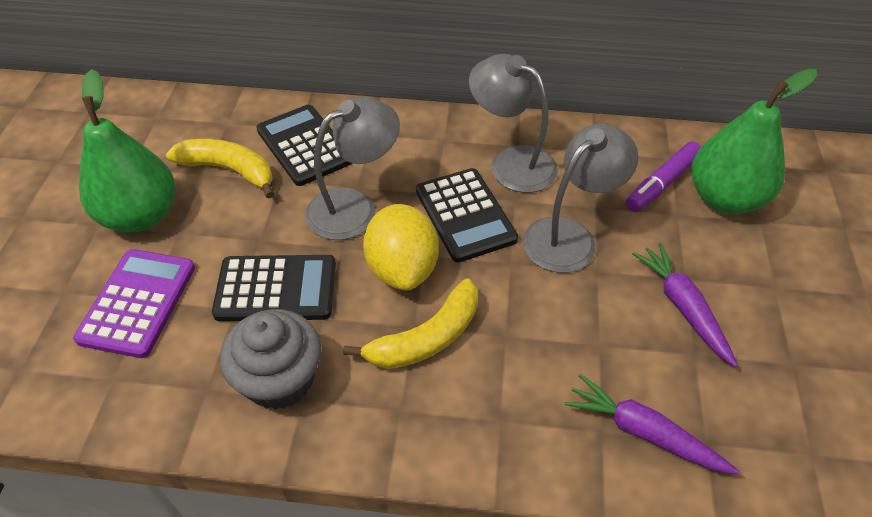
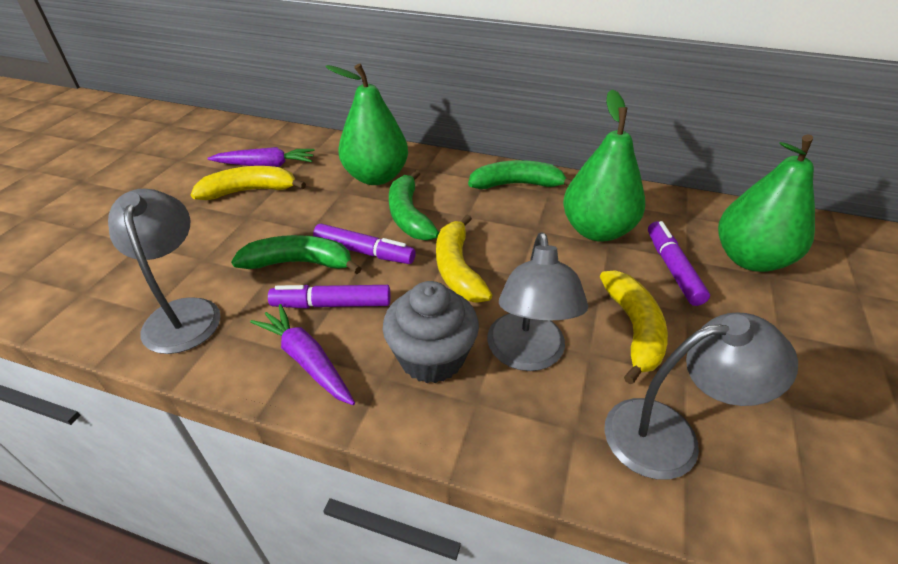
black calculator: [212,255,336,321] [256,105,353,186] [416,168,518,262] = 3 -> none = 0
green banana: none = 0 -> [231,235,362,274] [389,170,439,241] [468,160,572,189] = 3
green pear: [79,69,175,232] [691,68,817,214] = 2 -> [325,64,408,185] [563,89,645,242] [718,135,815,272] = 3
purple calculator: [73,249,195,358] = 1 -> none = 0
purple marker: [626,142,701,212] = 1 -> [268,285,390,309] [313,224,416,264] [648,221,710,306] = 3
yellow banana: [166,139,274,199] [343,279,478,369] = 2 -> [191,166,306,200] [436,215,492,302] [600,270,668,384] = 3
yellow lemon: [363,204,439,290] = 1 -> none = 0

